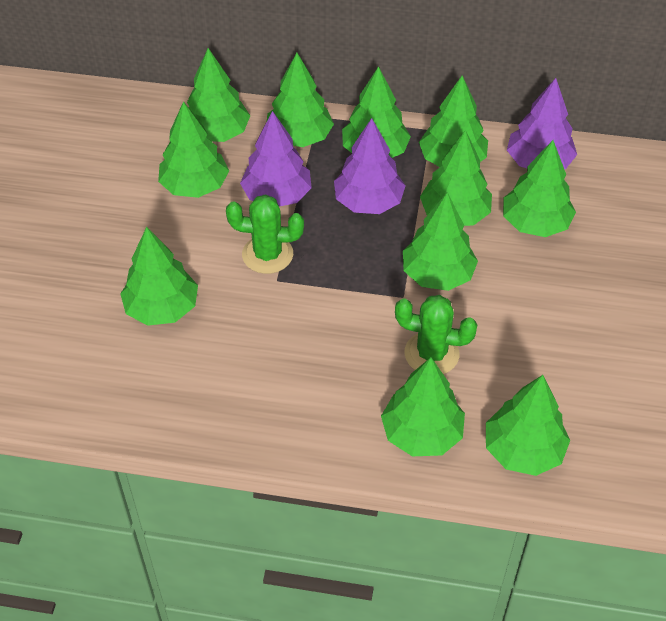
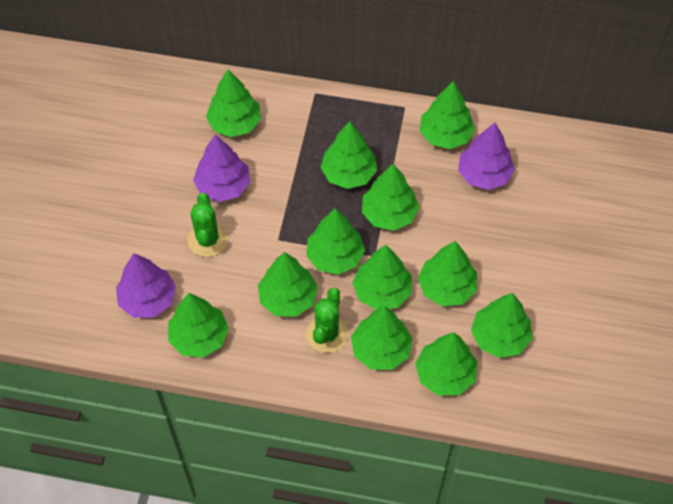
green tree: [120,227,198,326] [158,101,229,198] [187,48,250,142] [266,53,334,147] [342,66,411,158] [381,357,465,456] [403,192,478,291] [419,75,488,167] [420,130,492,226] [486,375,570,476] [503,140,576,237] = 11 -> [168,293,229,357] [206,69,261,137] [258,252,318,317] [306,208,365,275] [320,122,377,189] [351,306,412,370] [353,245,412,310] [362,164,419,231] [415,333,477,396] [418,241,477,306] [420,81,475,149] [471,293,532,358] = 12

